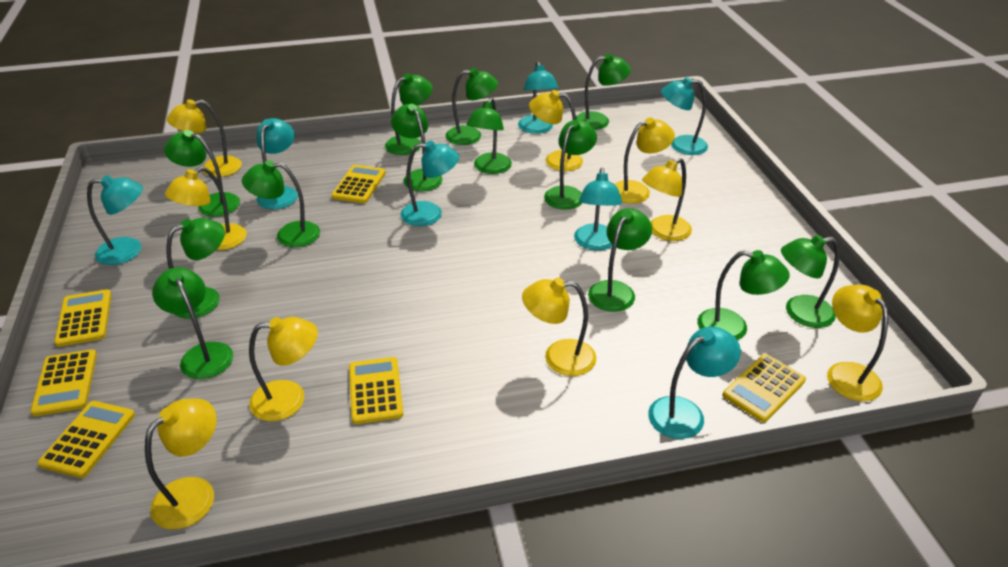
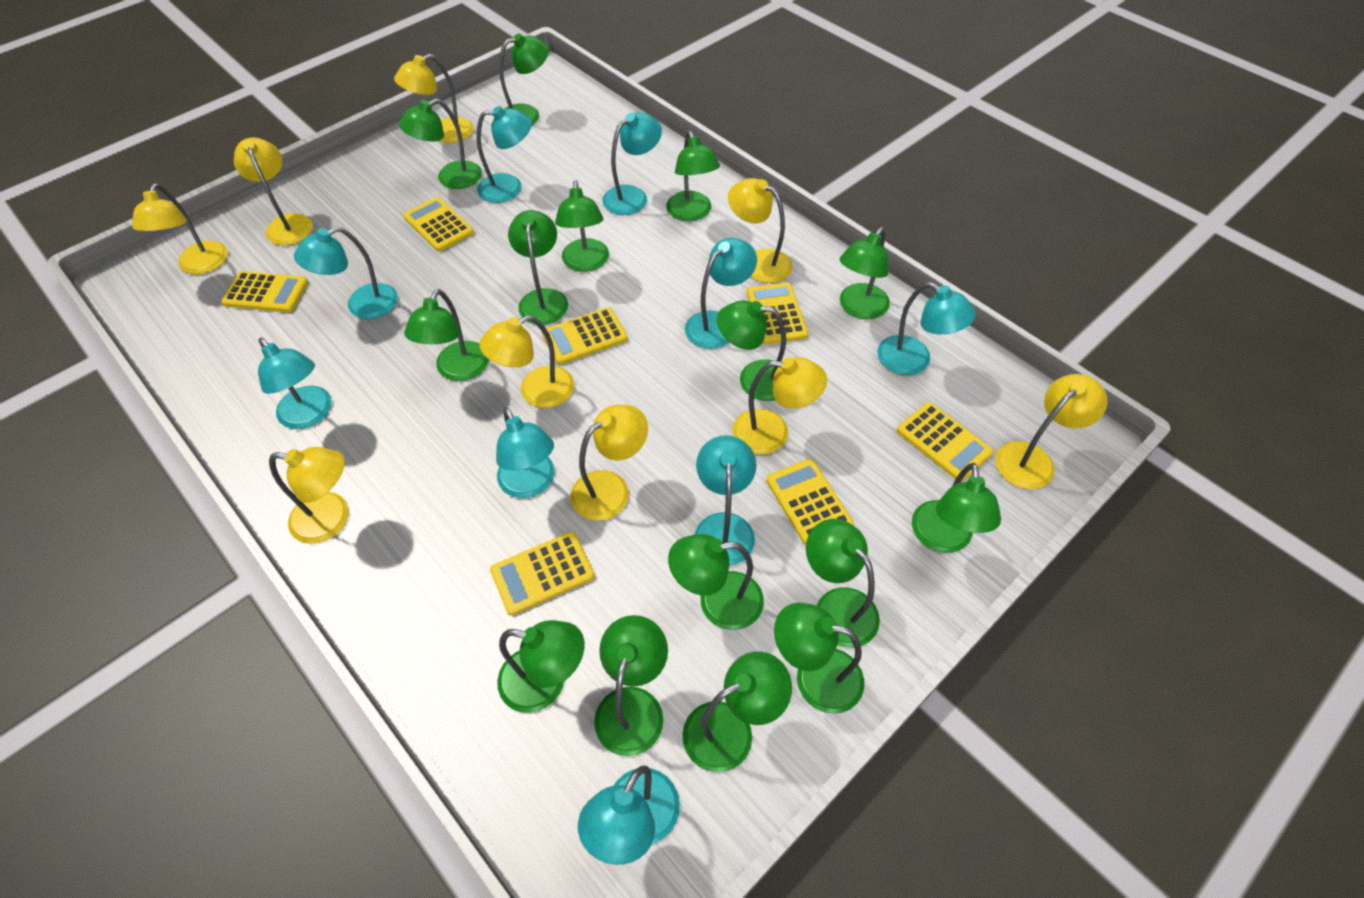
green lamp: [152,267,233,379] [164,130,240,217] [166,218,225,319] [242,160,320,247] [385,73,433,155] [391,104,443,191] [445,68,498,145] [466,98,512,174] [544,120,597,210] [576,54,631,130] [588,208,652,312] [697,250,790,340] [781,235,839,328] = 13 -> [399,99,482,189] [404,289,489,381] [497,620,584,713] [499,33,549,125] [508,210,568,325] [555,180,609,272] [594,615,668,756] [666,131,720,221] [668,534,764,630] [682,651,792,772] [717,300,786,401] [774,603,864,714] [806,519,880,648] [840,227,890,319] [912,463,1001,553] = 15
turquoise lamp: [87,175,143,265] [256,118,298,209] [401,141,459,226] [518,61,558,134] [574,167,622,251] [648,326,741,439] [661,77,708,155] = 7 -> [258,337,332,429] [294,227,398,319] [477,106,532,203] [496,407,554,498] [578,766,680,865] [603,112,662,215] [685,238,757,349] [695,435,757,566] [877,282,976,375] = 9
yellow calculator: [30,349,97,417] [37,401,135,478] [54,289,112,347] [332,165,386,203] [349,357,403,424] [722,354,806,422] = 6 -> [221,271,308,312] [403,197,474,252] [490,532,595,616] [542,307,628,365] [747,282,808,344] [766,459,854,546] [897,402,993,482] = 7

